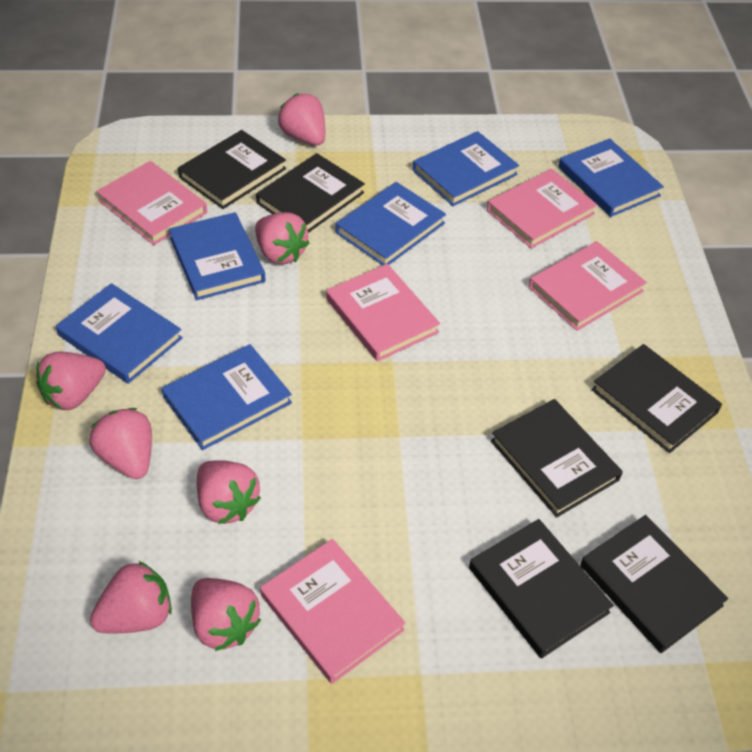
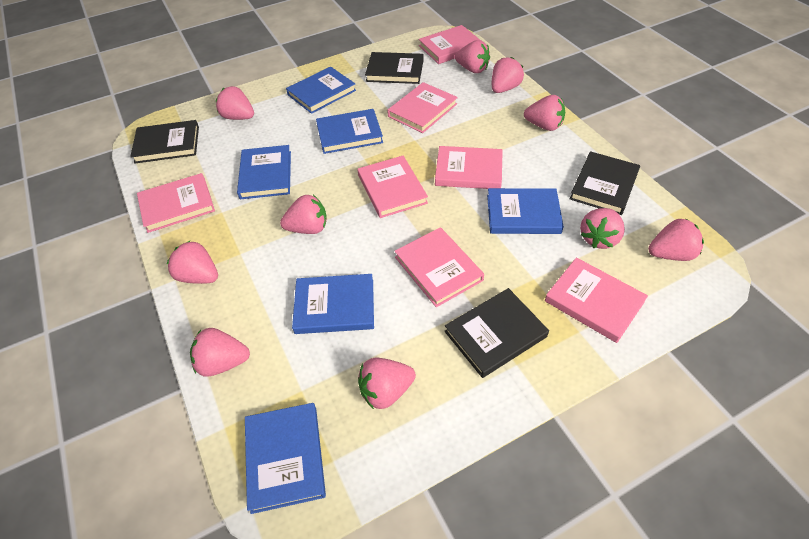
black book: [178,130,286,209] [256,153,365,233] [469,519,614,659] [491,399,623,517] [580,515,728,653] [591,344,722,453] = 6 -> [130,120,199,164] [365,52,423,84] [444,288,549,378] [570,151,640,215] = 4
pink book: [96,161,207,245] [260,539,406,684] [326,264,440,362] [487,169,597,249] [529,241,647,331] = 5 -> [137,173,215,233] [357,156,428,218] [387,82,458,133] [395,227,484,307] [419,25,480,64] [435,146,503,189] [545,257,648,343] = 7
pink strawberry: [36,352,106,410] [89,408,152,479] [90,561,172,633] [191,578,261,651] [197,460,261,524] [255,212,309,264] [278,93,325,145] = 7 -> [167,241,218,284] [190,328,250,377] [216,86,254,120] [280,195,327,234] [358,358,416,409] [455,40,490,73] [492,57,524,93] [524,95,565,131] [580,208,625,249] [648,218,704,261] = 10

